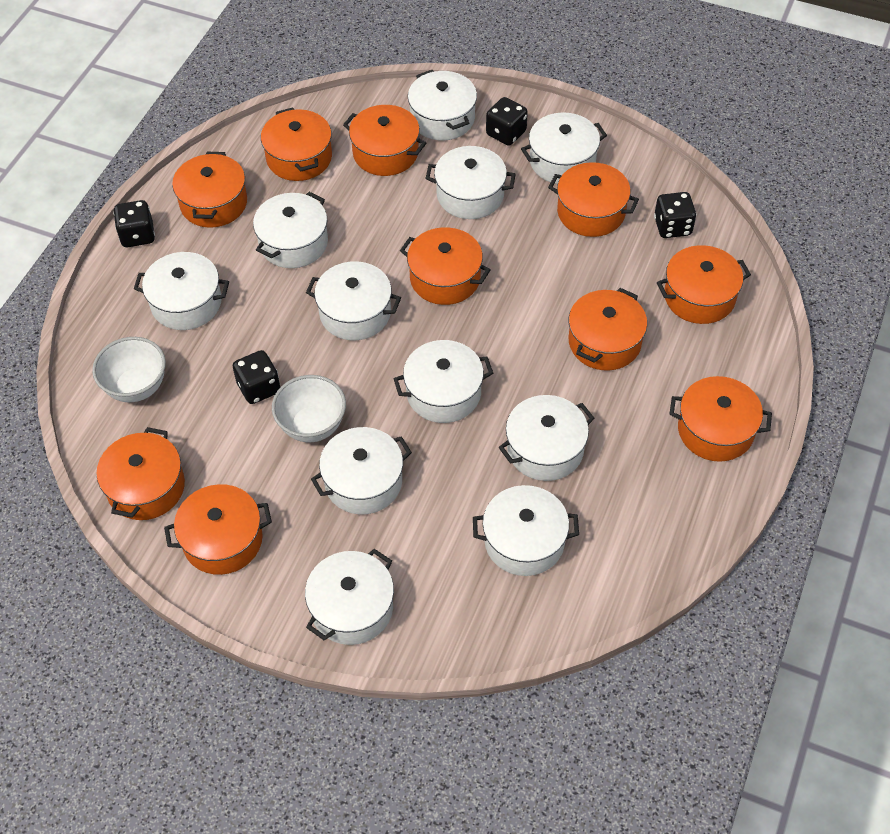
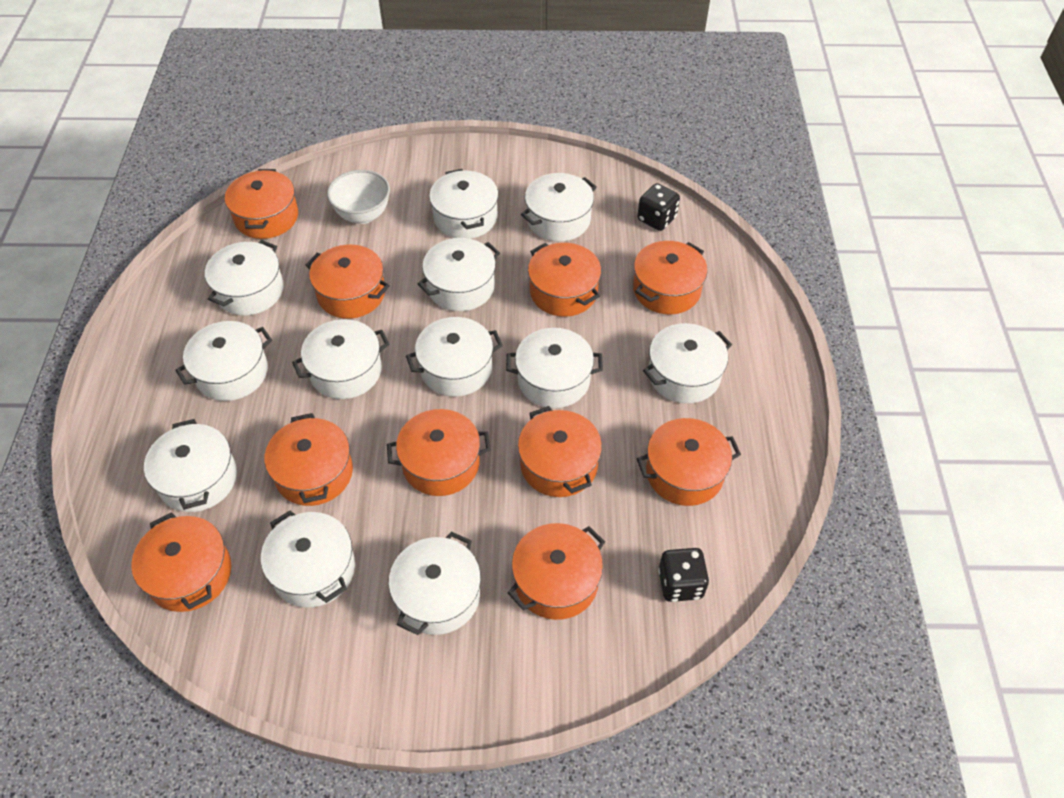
black dice: [113,200,155,247] [233,350,280,404] [486,97,528,146] [654,192,696,238] = 4 -> [637,183,680,231] [658,548,709,602] = 2
white bowl: [92,337,166,402] [272,375,346,442] = 2 -> [327,170,390,224] = 1
white pot: [134,252,229,330] [253,192,328,268] [305,549,394,645] [306,261,401,340] [311,427,412,514] [394,340,493,423] [408,70,477,141] [425,146,516,219] [473,485,579,576] [499,395,595,481] [521,112,607,184] = 11 -> [144,419,237,512] [175,321,272,401] [205,240,284,316] [261,511,355,607] [292,319,389,399] [388,532,481,635] [406,317,503,397] [418,238,500,311] [429,169,498,239] [506,328,603,408] [521,173,597,241] [643,323,732,404] = 12

